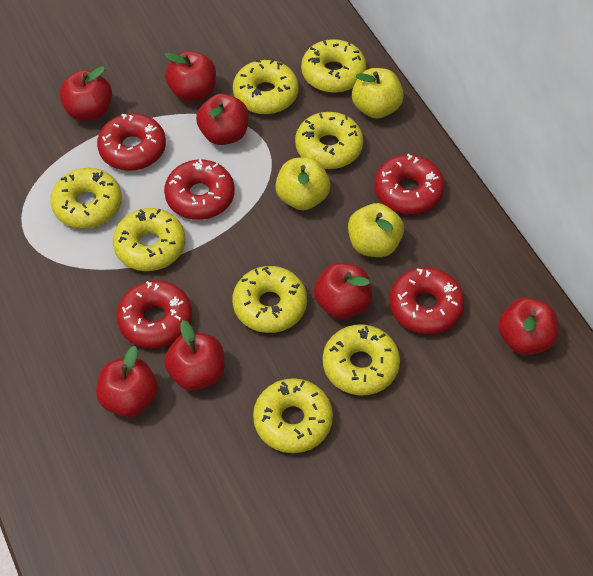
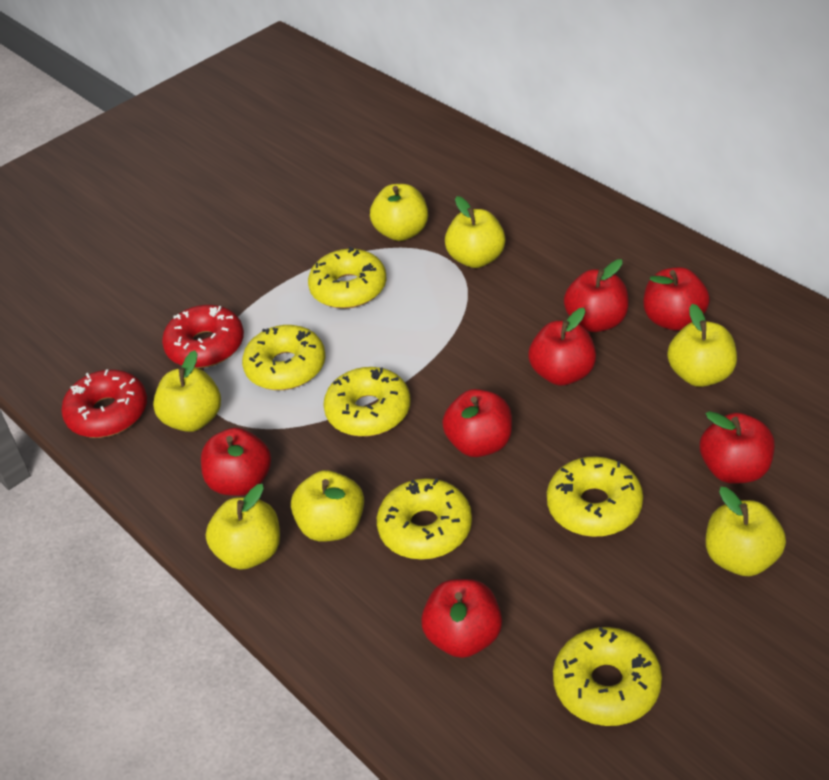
red donut: [97,113,166,171] [116,280,192,348] [164,160,235,220] [374,154,444,214] [389,267,465,334] = 5 -> [61,370,147,438] [162,305,244,368] = 2
yellow apple: [275,157,330,210] [348,203,404,257] [352,68,404,119] = 3 -> [153,350,221,432] [206,484,280,570] [291,470,364,542] [370,184,428,241] [445,196,505,268] [667,304,737,387] [706,487,786,576] = 7
yellow donut: [50,168,122,229] [113,208,185,271] [233,59,299,114] [233,266,307,333] [253,378,333,453] [295,112,363,169] [301,39,366,93] [323,324,400,396] = 8 -> [242,325,326,390] [308,247,386,309] [323,367,411,437] [377,478,472,560] [547,456,643,537] [553,627,662,726] = 6

